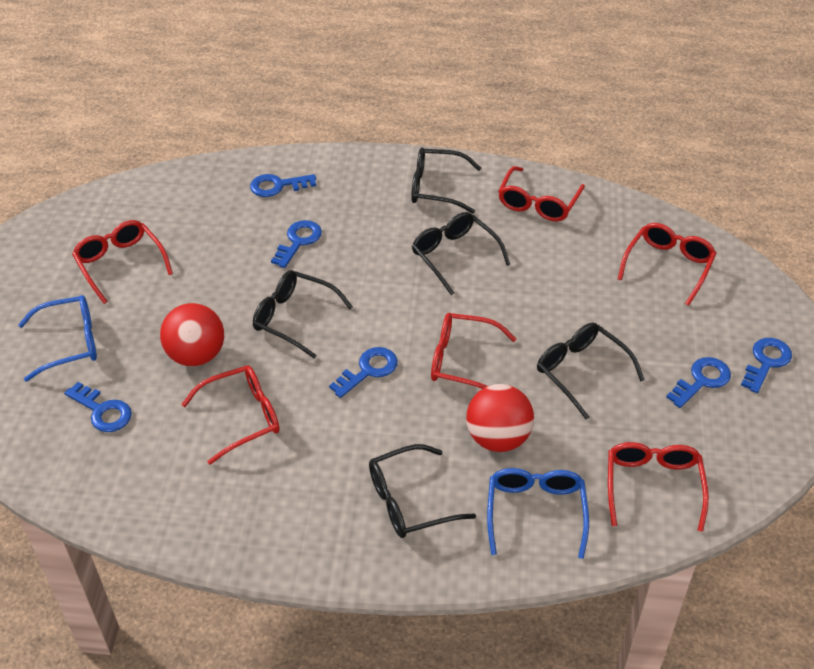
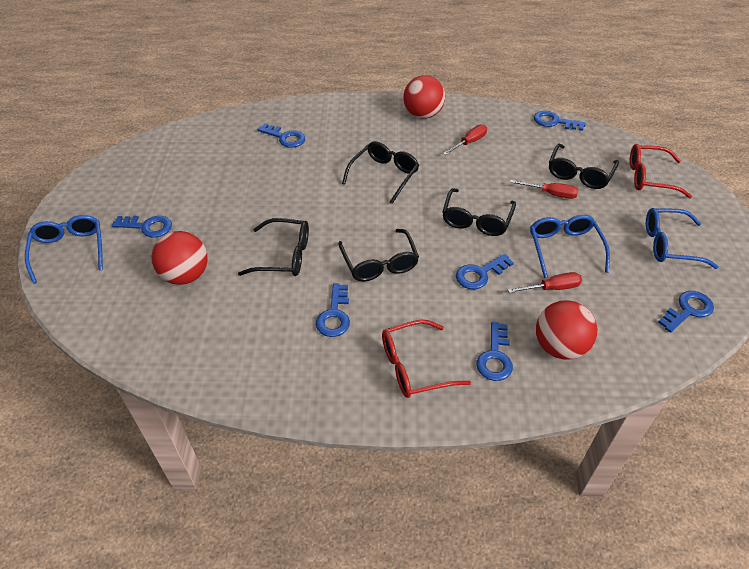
blue glasses: [18,295,97,382] [487,468,589,559] = 2 -> [25,215,103,283] [530,215,610,278] [646,208,719,269] = 3
blue key: [64,382,132,432] [250,174,316,197] [271,220,322,268] [329,347,398,398] [666,357,731,408] [741,338,792,393] = 6 -> [112,216,172,238] [258,124,305,148] [316,283,350,337] [456,254,514,289] [476,322,513,381] [534,111,586,131] [658,291,714,333] = 7
red ball: [160,303,224,366] [466,384,534,452] = 2 -> [151,231,208,285] [403,75,445,119] [536,300,597,359] = 3
red glasses: [72,220,173,304] [181,365,280,465] [431,313,516,389] [498,166,585,222] [608,442,709,532] [618,223,717,306] = 6 -> [382,320,471,398] [630,144,692,198] = 2
red screwdriver: none = 0 -> [443,124,487,155] [508,272,582,293] [510,180,578,199] = 3

